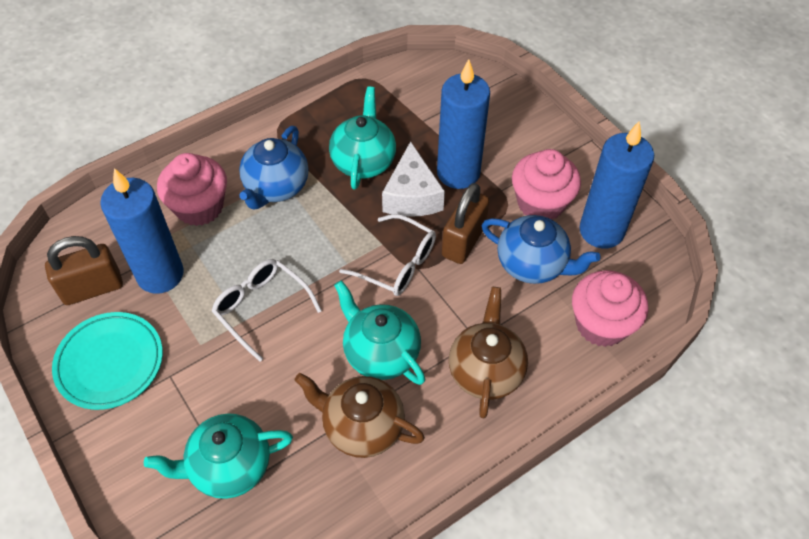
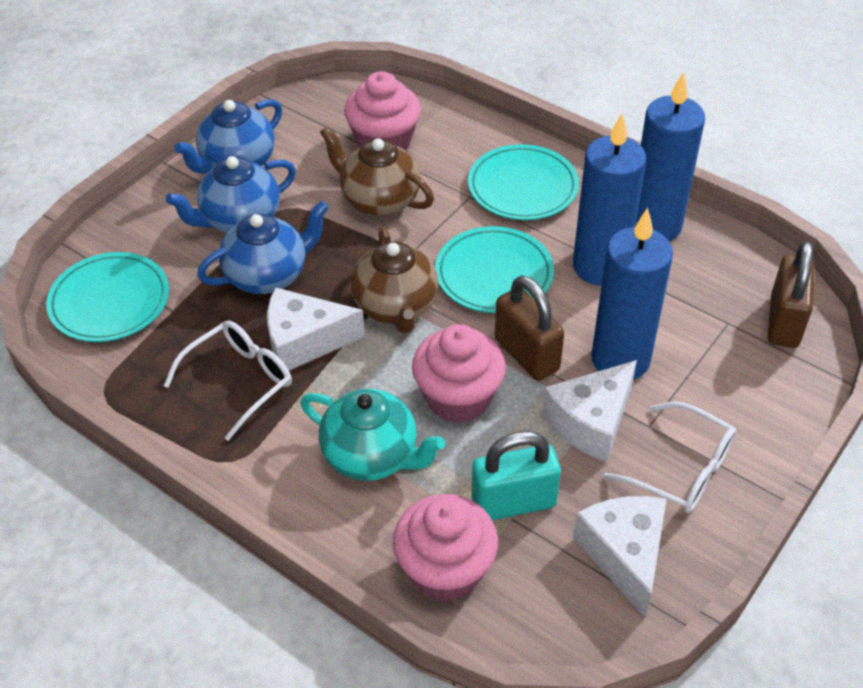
blue teapot: [239,126,309,210] [481,215,600,284] = 2 -> [166,156,296,233] [174,99,282,173] [197,201,329,294] = 3
turquoise padlock: none = 0 -> [471,431,561,520] = 1
turquoise plate: [52,312,163,410] = 1 -> [46,252,169,342] [435,226,554,313] [468,144,579,220] = 3
turquoise teapot: [144,413,293,499] [329,86,396,190] [334,280,425,385] = 3 -> [301,389,445,481] = 1
white cheese: [382,141,445,217] = 1 -> [267,287,365,370] [543,360,637,462] [573,496,667,617] = 3

